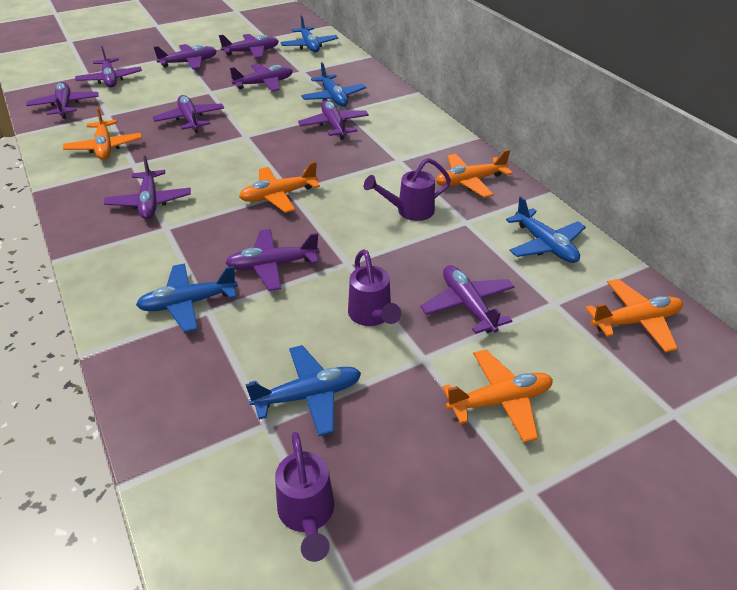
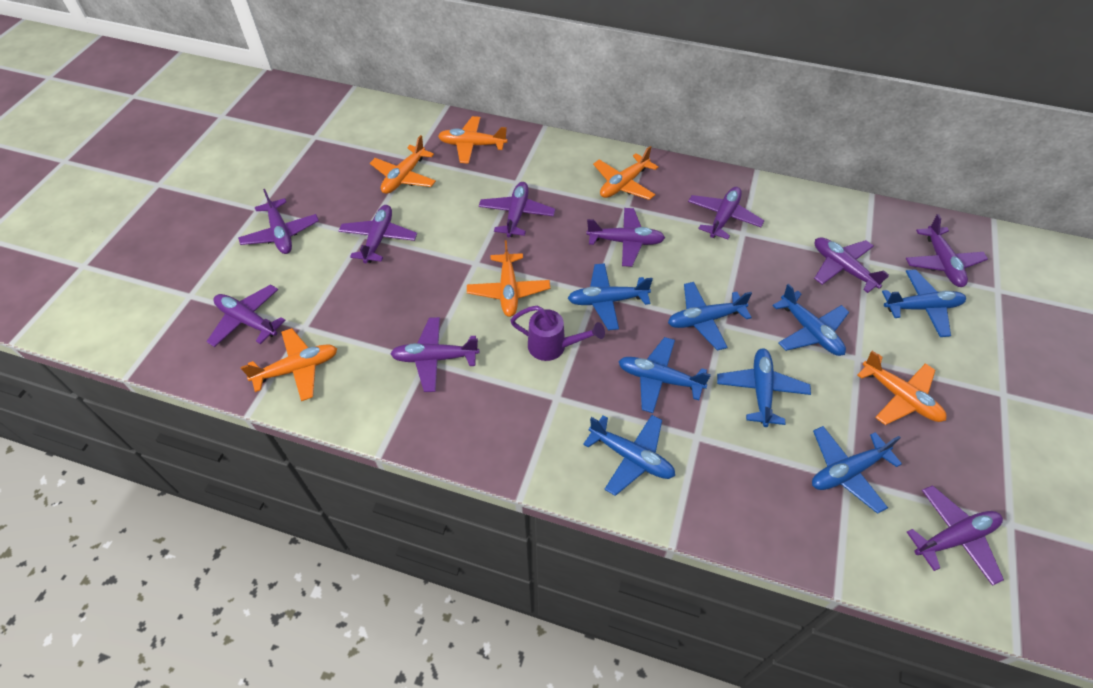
blue plane: [136,264,238,333] [245,345,361,436] [280,15,339,52] [301,62,366,107] [506,196,586,263] = 5 -> [568,263,653,330] [583,415,675,496] [618,337,711,413] [668,282,752,351] [717,348,811,427] [772,284,849,356] [812,426,902,514] [882,270,966,337] = 8
orange plane: [63,107,142,160] [239,161,320,213] [436,149,513,198] [442,350,553,443] [585,279,683,352] = 5 -> [241,328,337,401] [370,135,436,194] [438,116,508,164] [467,240,550,317] [593,146,658,200] [857,351,946,425] = 6
purple watering can: [275,432,334,562] [348,249,401,326] [364,158,451,221] = 3 -> [510,306,605,361] = 1

